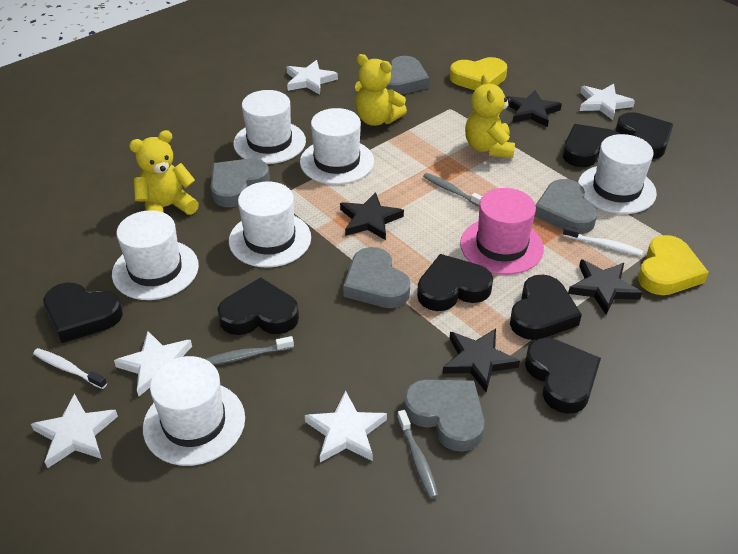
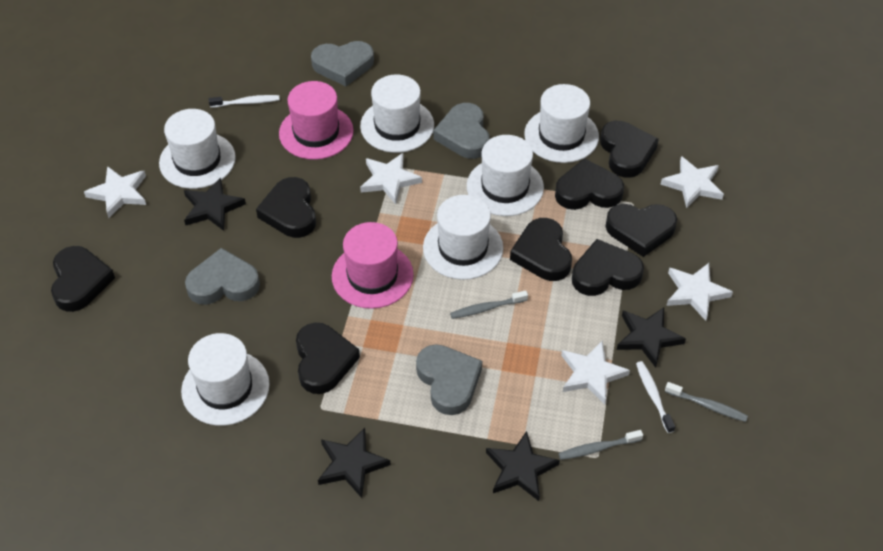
black heart: [43,282,123,343] [218,277,299,335] [417,254,493,311] [510,275,582,340] [525,338,601,414] [563,124,620,167] [616,112,673,159] = 7 -> [51,246,115,312] [256,177,316,238] [296,323,360,394] [510,218,572,281] [555,158,624,210] [572,239,644,296] [600,121,659,178] [605,204,677,257] = 8
grey heart: [211,158,270,207] [343,247,410,308] [386,56,429,95] [404,380,484,452] [534,179,597,234] = 5 -> [185,248,260,305] [311,41,374,86] [416,344,482,415] [433,103,489,159] = 4
pink hat: [460,188,544,275] = 1 -> [279,81,354,160] [332,222,414,309] = 2
yellow heart: [450,57,507,90] [638,235,709,295] = 2 -> none = 0
yellow teddy bear: [129,130,199,215] [355,54,407,126] [465,74,515,158] = 3 -> none = 0

